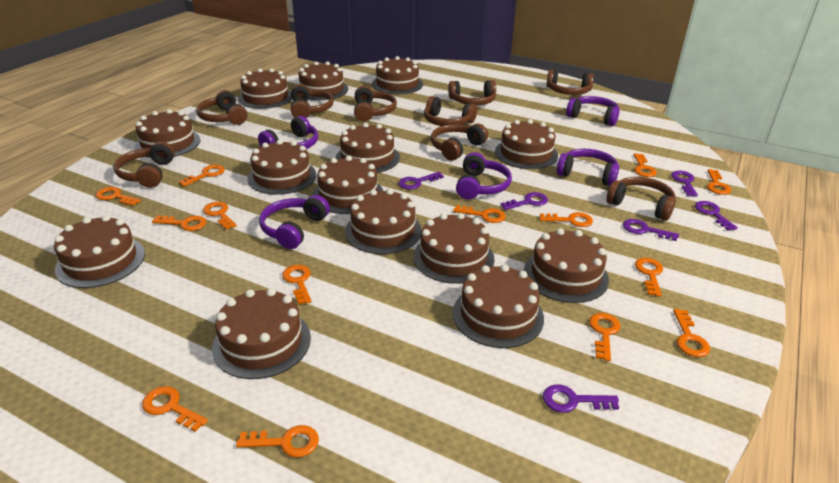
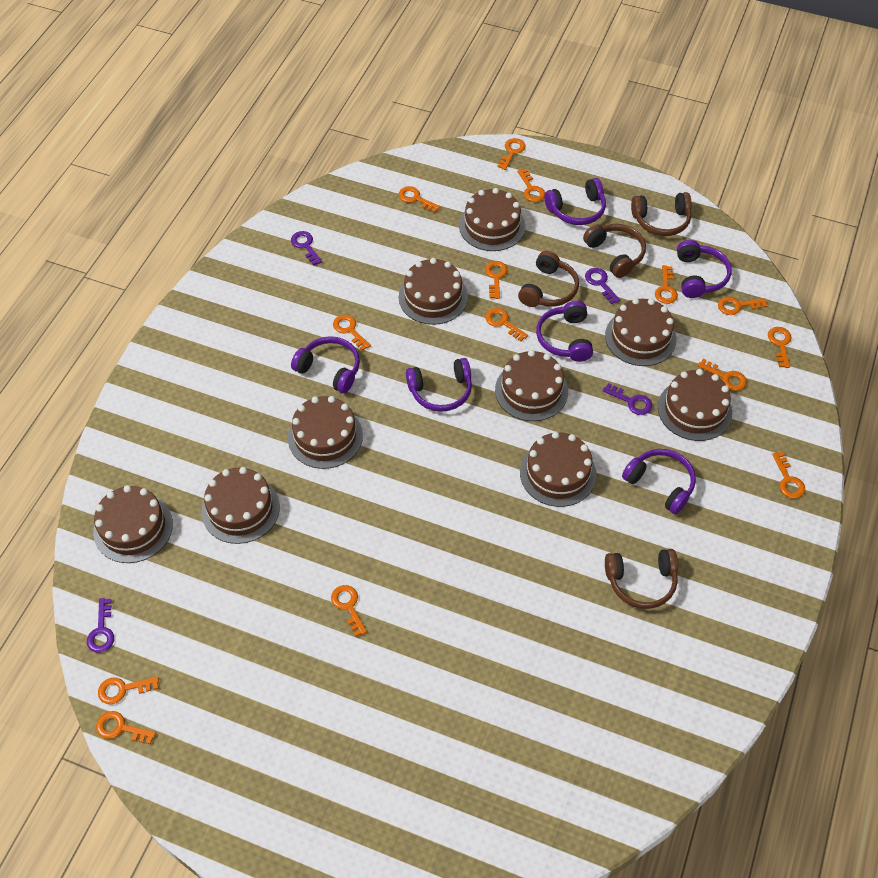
brown cake: [54,215,145,288] [135,109,200,158] [212,288,311,379] [238,68,292,109] [248,140,316,195] [299,61,348,100] [313,156,383,214] [336,123,400,173] [345,189,422,254] [372,56,423,94] [413,213,495,284] [453,264,544,348] [495,119,558,169] [524,228,609,303] = 14 -> [93,485,173,563] [202,467,280,544] [288,396,363,469] [399,258,468,325] [459,188,526,251] [495,350,568,421] [520,432,597,507] [605,298,676,366] [658,369,732,441] = 9
brown headphones: [114,141,175,188] [196,90,247,125] [291,84,334,118] [354,86,397,122] [424,96,477,126] [431,124,488,160] [448,80,496,105] [546,70,594,95] [606,177,676,221] = 9 -> [518,251,579,307] [583,224,646,278] [605,549,678,609] [631,192,692,236] = 4
purple headphones: [258,116,318,149] [259,195,330,249] [456,152,512,199] [557,149,619,186] [566,96,620,126] = 5 -> [291,336,360,393] [406,358,472,412] [536,301,593,362] [545,178,606,225] [622,449,696,514] [677,240,732,298] = 6
purple key: [399,172,444,190] [501,192,548,210] [543,384,619,413] [623,219,679,241] [671,171,698,196] [695,201,738,230] = 6 -> [87,598,114,653] [291,231,322,266] [585,268,620,304] [603,383,652,415] = 4

